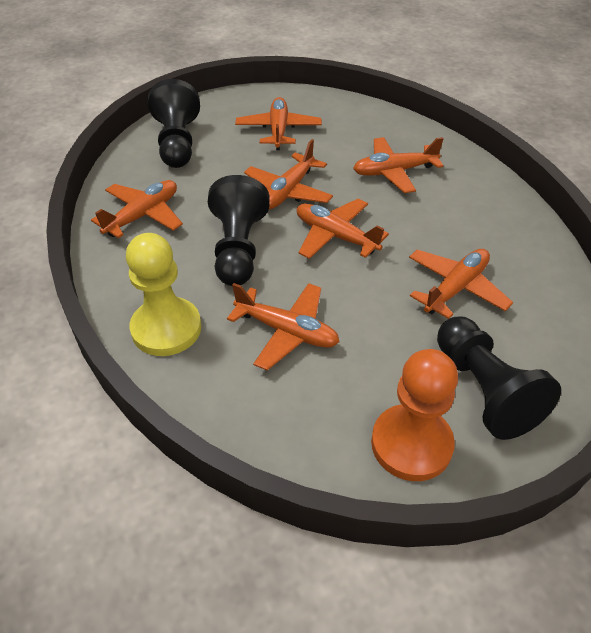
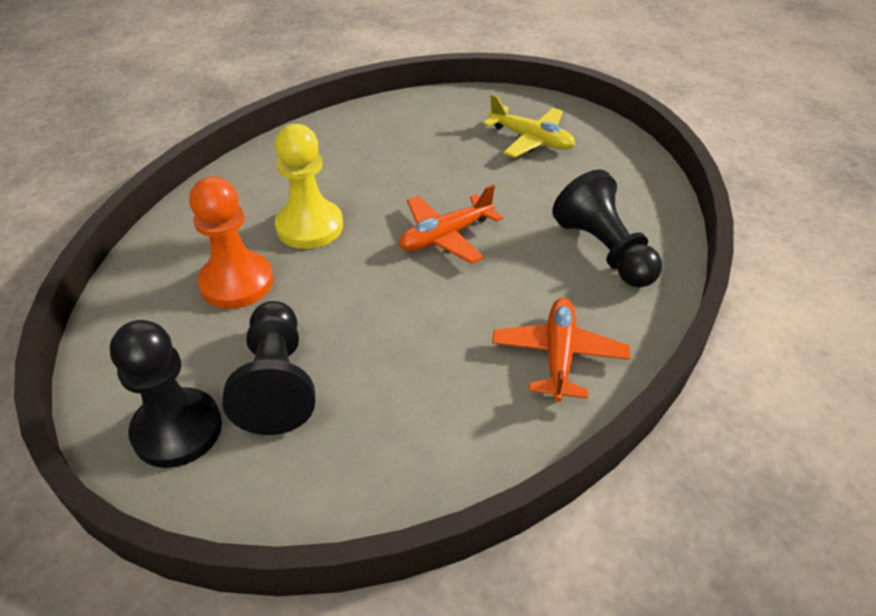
orange plane: [91,180,183,238] [227,283,339,370] [235,97,322,150] [244,139,333,209] [297,199,389,259] [353,137,444,193] [409,249,513,319] = 7 -> [399,184,503,264] [492,298,630,402] = 2
yellow plane: none = 0 -> [483,94,575,158] = 1

